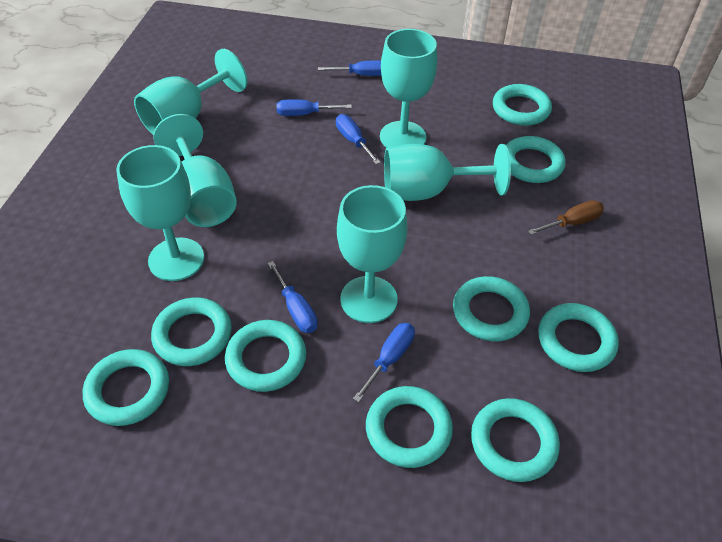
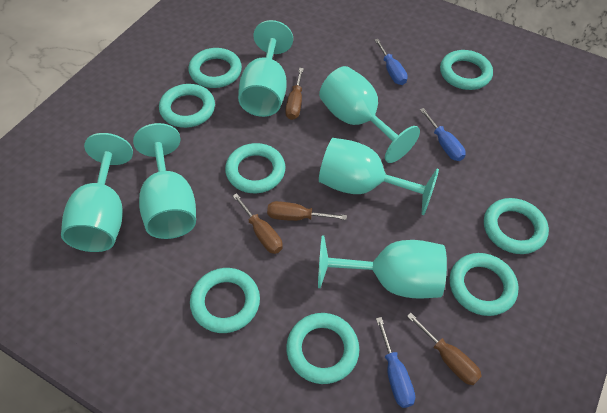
blue screwdriver: [267,261,318,333] [277,99,352,116] [318,60,382,76] [336,114,381,164] [353,323,415,402] = 5 -> [375,39,408,85] [376,317,415,408] [420,108,466,161] = 3
brown screwdriver: [528,200,604,235] = 1 -> [233,193,283,254] [267,201,347,221] [285,68,304,120] [407,313,482,385] = 4
turquoise ring: [83,349,169,426] [151,297,232,366] [225,320,306,392] [366,386,453,468] [453,276,530,341] [471,398,560,482] [493,84,552,126] [506,136,566,183] [538,303,619,372] = 9 -> [159,84,215,128] [189,48,242,88] [190,268,260,333] [225,143,285,193] [286,313,359,384] [440,50,493,90] [449,253,519,316] [484,198,549,254] = 8

